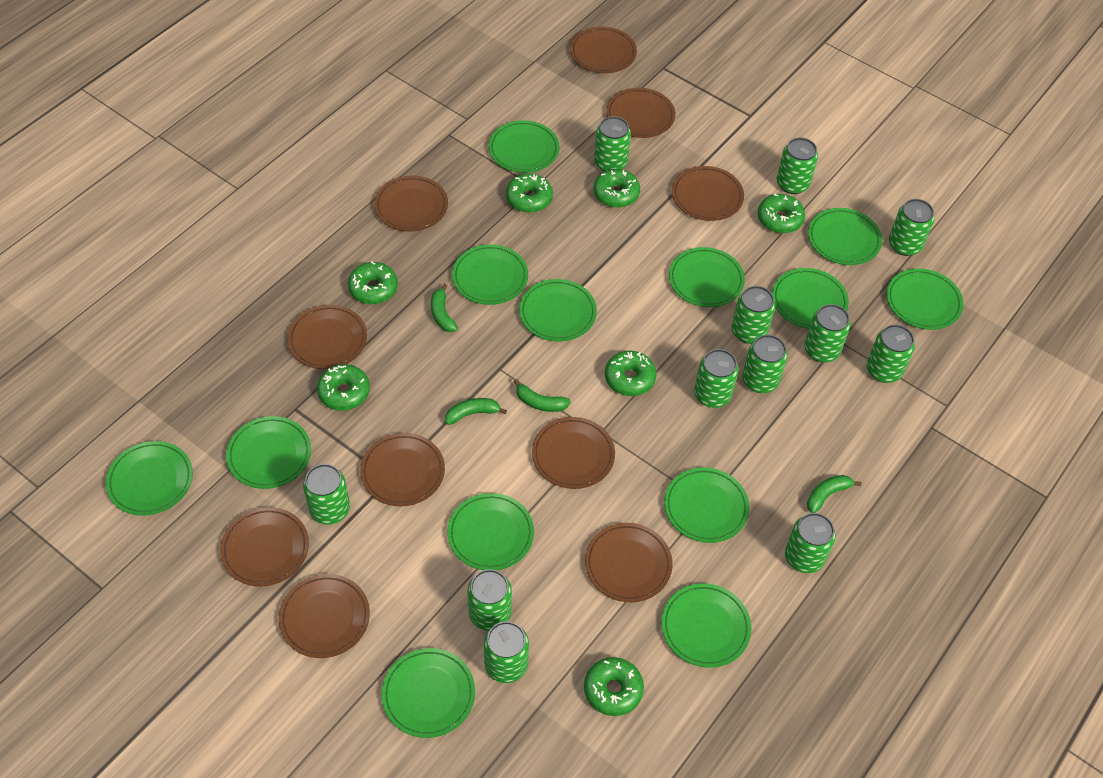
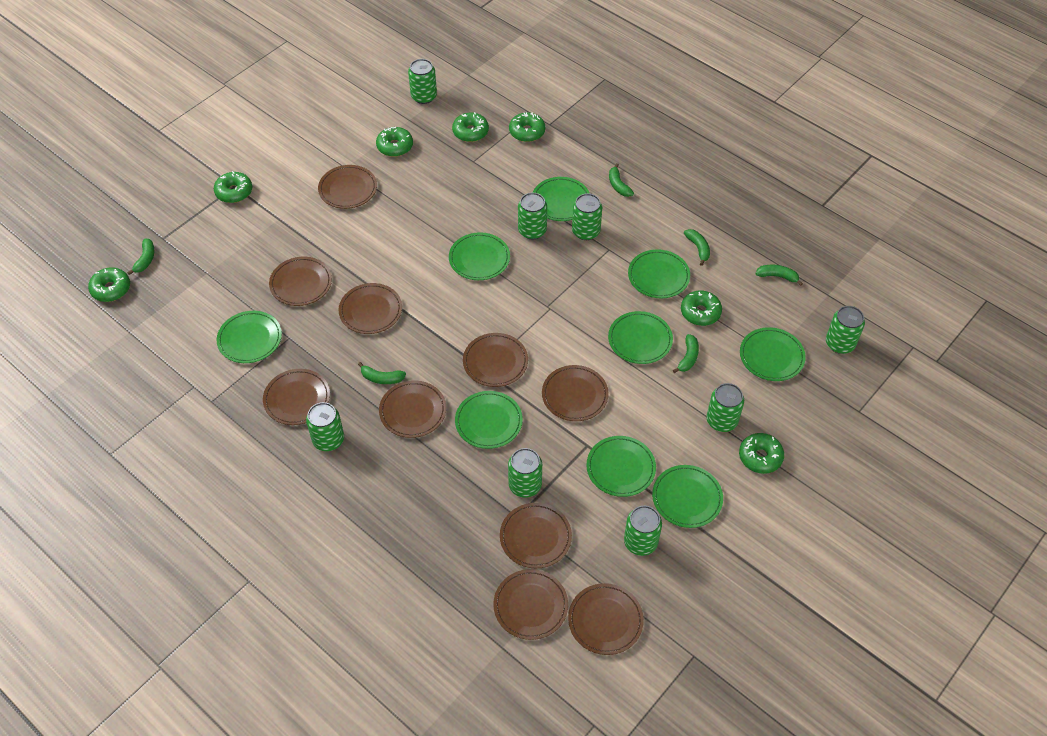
green banana: [431,284,458,332] [445,398,507,425] [514,379,571,412] [807,475,861,513] = 4 -> [127,239,154,275] [358,362,406,384] [609,163,634,197] [673,334,699,373] [684,229,710,266] [755,265,803,286] = 6
green can: [303,464,350,525] [467,569,512,631] [484,621,529,683] [594,116,631,171] [694,349,739,408] [732,286,775,344] [742,335,788,393] [777,138,818,194] [785,513,836,573] [804,304,851,362] [867,324,915,383] [889,199,934,256] = 12 -> [306,402,344,451] [408,59,437,104] [508,448,542,498] [518,193,547,239] [572,193,602,240] [624,506,662,556] [707,383,744,432] [826,306,865,354] = 8
green plate: [106,441,193,516] [226,416,311,489] [382,648,475,738] [447,493,534,570] [452,244,528,305] [489,120,560,173] [519,279,597,342] [661,584,751,668] [664,467,749,543] [669,247,745,307] [772,268,849,329] [808,208,882,265] [887,269,964,330] = 13 -> [217,311,282,363] [449,232,510,280] [455,391,523,449] [533,177,590,221] [586,436,656,497] [608,311,673,364] [628,249,690,298] [652,465,723,528] [740,327,806,381] = 9

